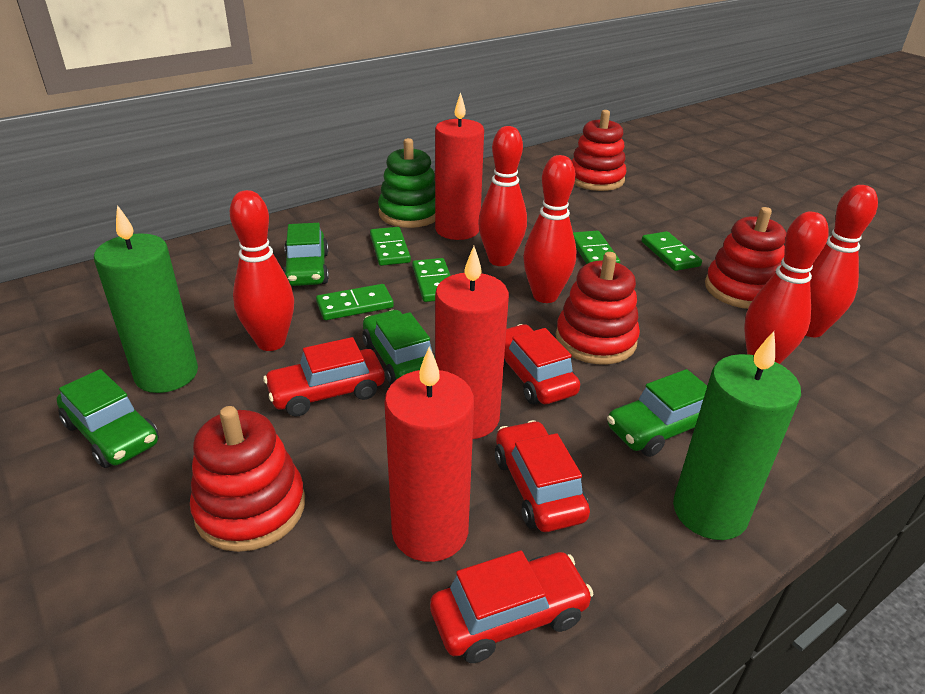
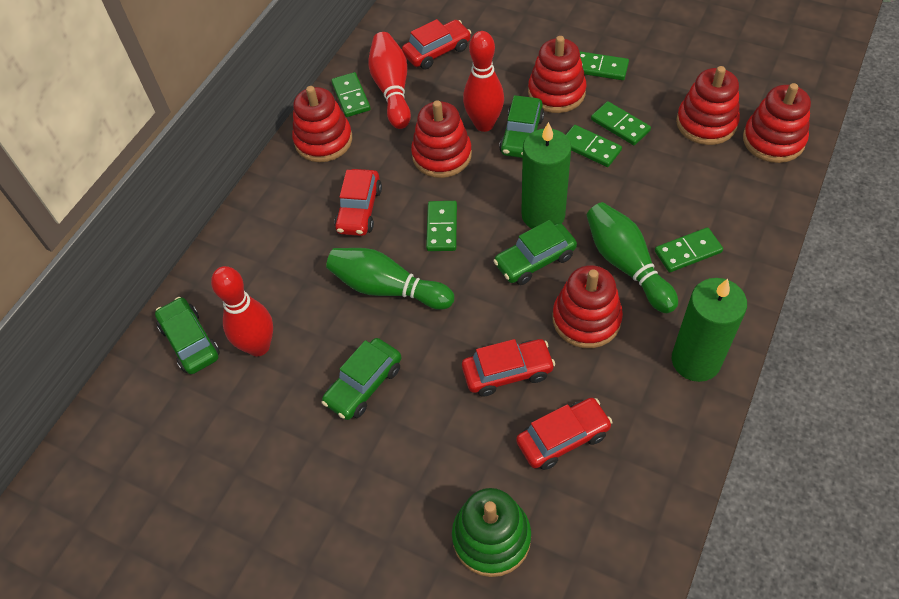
green bowling pin: none = 0 -> [326,248,454,310] [586,202,678,313] = 2
green domino: [316,284,394,320] [370,227,411,266] [412,258,451,302] [573,231,620,264] [642,231,702,271] = 5 -> [331,72,371,117] [426,201,457,251] [566,125,622,167] [579,51,629,80] [591,101,651,145] [655,227,723,272] = 6
red bowling pin: [230,190,294,351] [478,126,527,266] [523,155,577,303] [744,212,828,364] [805,185,878,337] = 5 -> [211,266,273,356] [368,32,411,129] [463,31,504,132] = 3
red candle: [384,347,474,562] [435,92,484,240] [435,246,509,439] = 3 -> none = 0
red stacking toy: [190,406,305,552] [555,252,640,365] [571,110,627,191] [705,207,786,309] = 4 -> [292,86,352,162] [411,100,472,178] [528,36,586,113] [552,265,623,348] [676,66,740,145] [743,83,811,163] = 6

